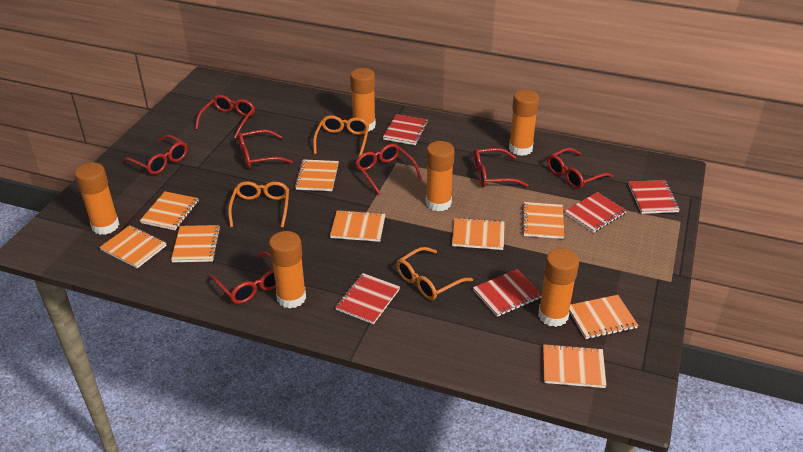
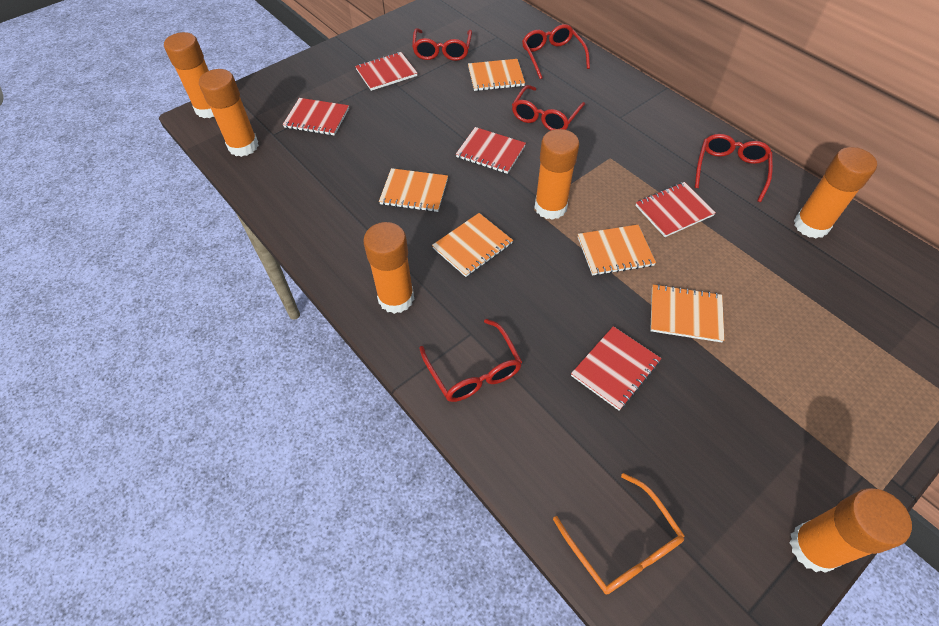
orange glasses: [228,181,289,228] [313,115,369,157] [396,247,473,300] = 3 -> [553,473,685,594] = 1
orange notebook: [100,225,167,268] [140,192,199,230] [171,225,221,262] [295,159,339,191] [330,210,386,242] [452,218,505,250] [522,202,564,239] [543,344,607,388] [569,295,638,339] = 9 -> [379,168,448,212] [432,213,513,277] [468,59,525,91] [578,225,656,276] [650,284,724,342] = 5
red glasses: [122,135,188,175] [195,95,255,138] [210,252,276,304] [238,129,293,168] [355,144,422,195] [473,148,528,187] [547,148,614,189] = 7 -> [412,28,472,61] [419,319,522,402] [512,85,585,131] [522,24,590,79] [695,134,773,202] = 5

